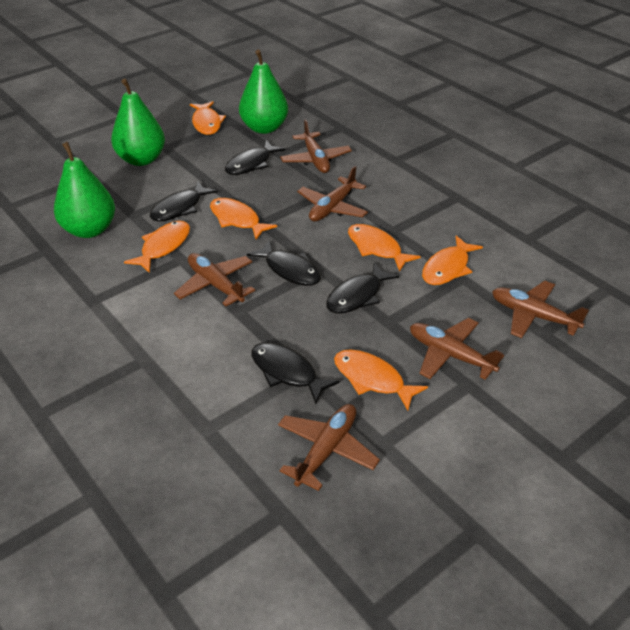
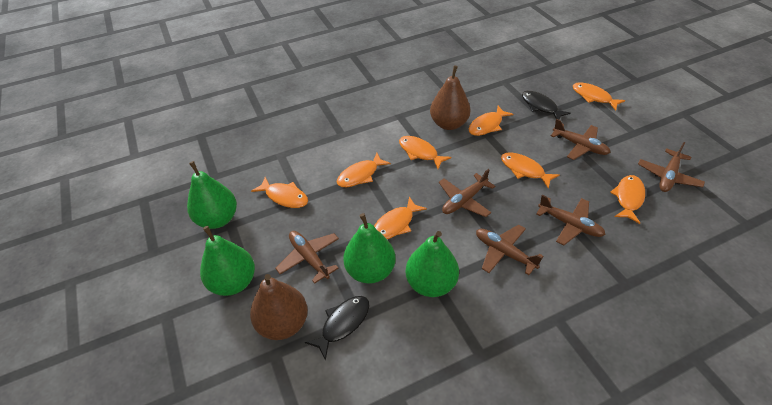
black fish: [150,181,218,221] [225,140,286,175] [247,240,321,286] [251,342,340,404] [326,262,399,313] = 5 -> [305,296,370,361] [522,91,571,119] = 2
brown pear: none = 0 -> [250,274,308,340] [430,65,471,130] = 2
green pear: [54,142,115,238] [111,79,165,166] [239,50,288,134] = 3 -> [187,161,237,229] [200,226,255,296] [343,213,396,284] [406,231,459,297] = 4
orange fish: [124,221,190,273] [190,101,226,135] [210,198,277,239] [334,349,428,410] [348,224,421,272] [422,236,483,285] = 6 -> [251,177,308,208] [336,153,391,187] [374,197,427,239] [399,136,451,169] [469,106,514,136] [501,152,560,189] [573,82,625,110] [610,175,645,224] = 8

